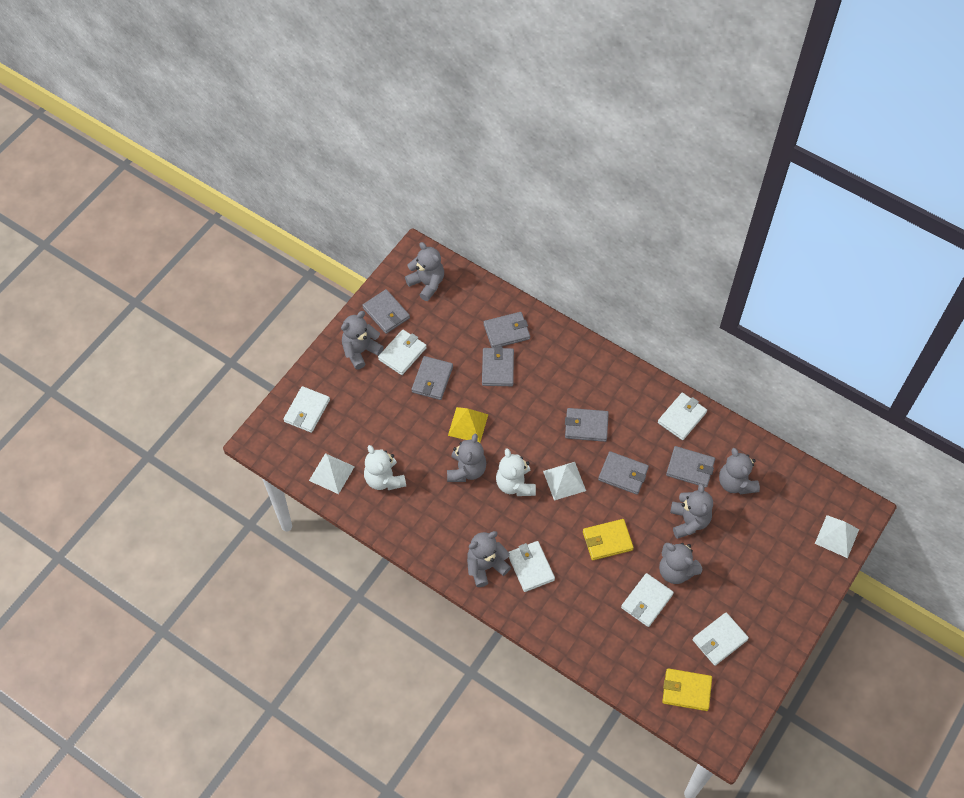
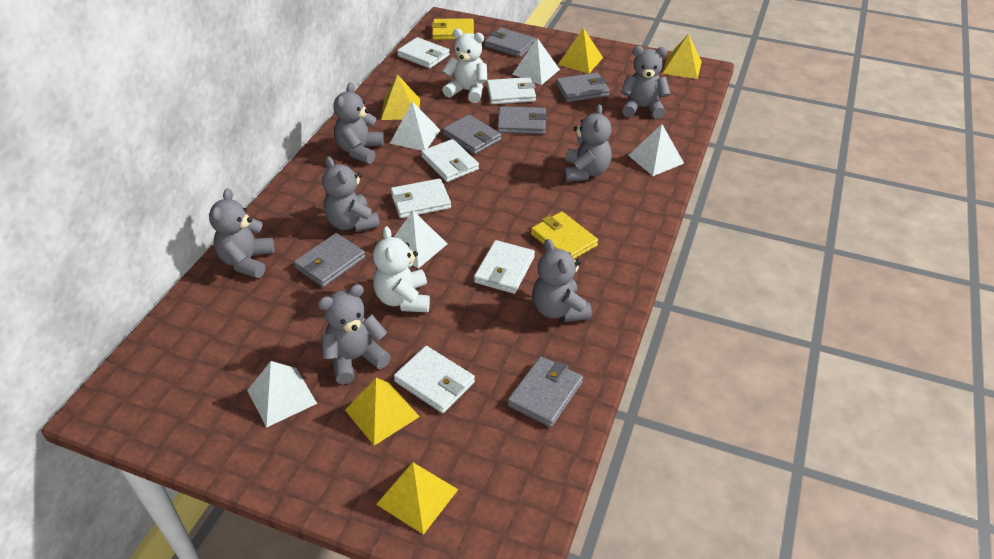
grey wallet: [362,289,410,334] [412,356,453,400] [482,346,514,386] [484,312,530,348] [565,408,609,442] [598,451,649,495] [666,446,715,488] = 7 -> [294,233,365,287] [443,114,501,155] [485,28,536,57] [497,106,547,134] [507,356,583,427] [556,73,610,102] = 6
white pyramid: [309,453,355,494] [543,462,586,500] [815,515,859,558] = 3 -> [247,361,317,428] [390,102,440,151] [394,211,447,269] [512,38,560,85] [628,124,684,176] = 5
yellow pyramid: [448,407,488,443] = 1 -> [345,378,420,446] [376,462,459,535] [381,74,420,120] [558,28,603,73] [663,34,702,79] = 5

